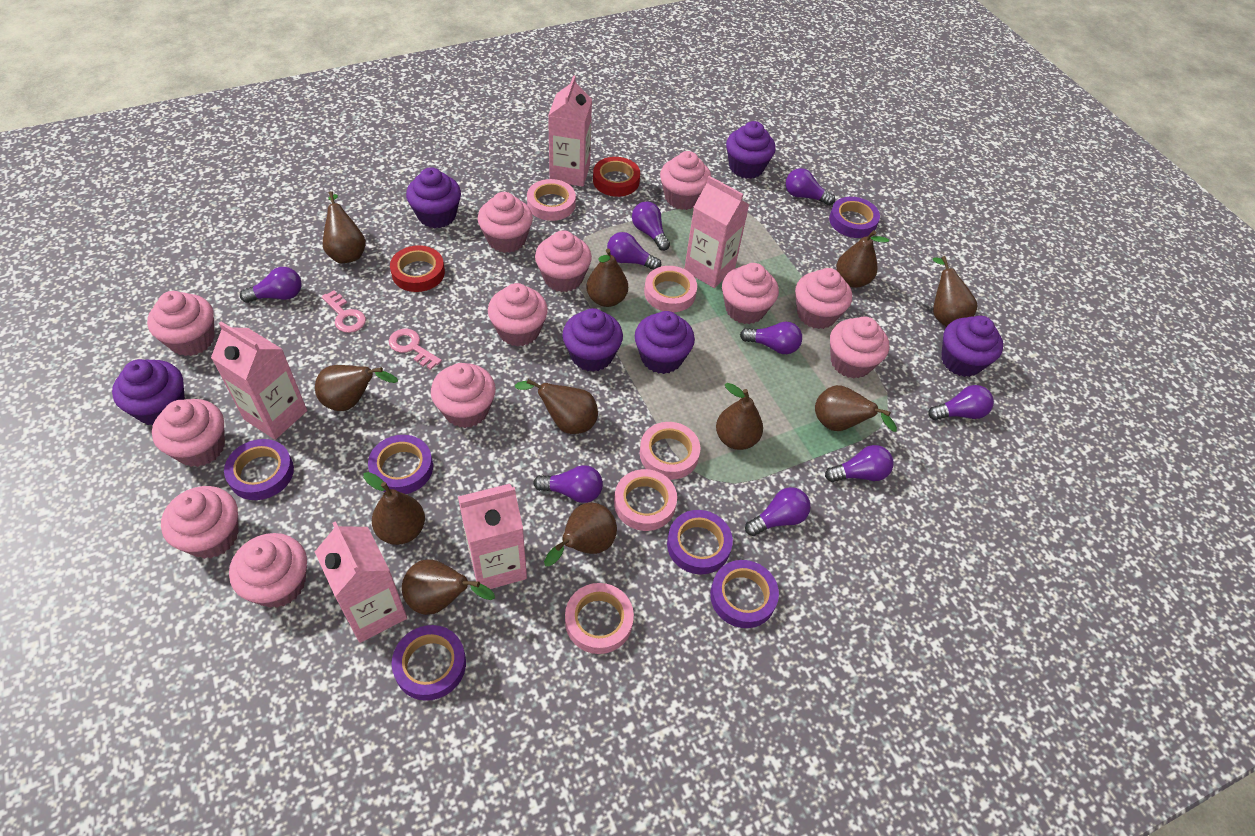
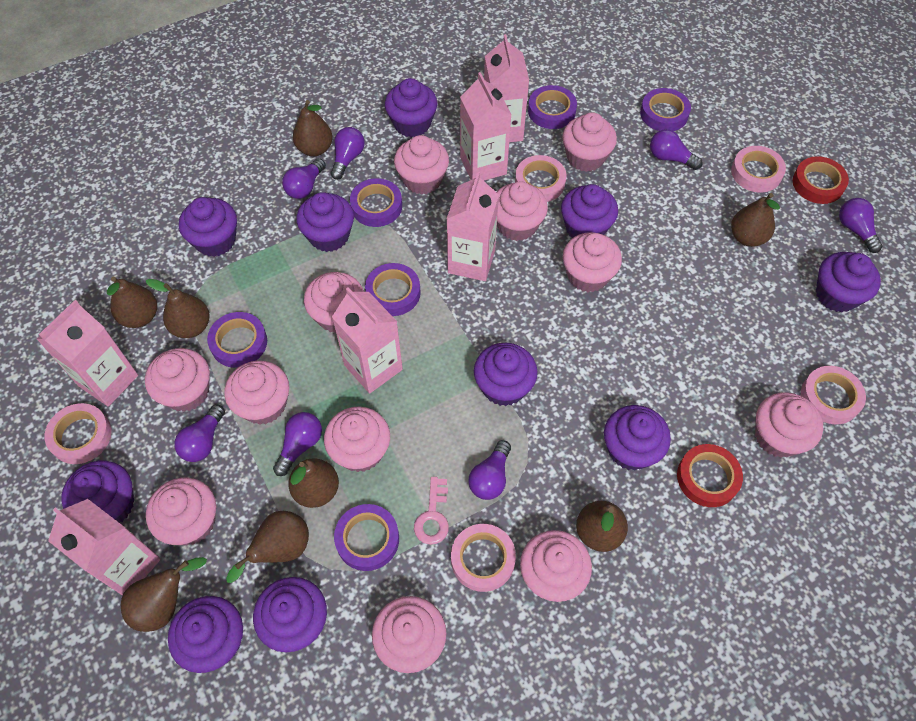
brown pear: [315,365,398,411] [323,191,366,263] [363,472,425,545] [402,559,495,615] [515,379,598,434] [544,502,617,566] [587,249,628,307] [716,383,763,450] [815,385,897,432] [836,230,889,288] [933,256,978,327] = 11 -> [107,277,157,328] [121,557,207,632] [146,279,210,338] [226,511,309,583] [288,459,339,508] [293,100,333,156] [576,501,628,552] [731,193,780,247] = 8
pink carton: [211,322,307,440] [315,521,407,643] [458,484,527,589] [548,75,592,187] [684,176,749,288] = 5 -> [37,300,138,407] [48,499,161,596] [332,287,403,394] [447,172,499,281] [460,72,512,181] [484,34,529,142] = 6
pink key: [321,290,366,333] [389,329,442,370] = 2 -> [414,477,449,545] = 1
purple cupcake: [112,359,185,426] [406,167,461,228] [562,308,623,372] [635,311,695,374] [726,121,776,179] [941,316,1003,377] = 6 -> [61,461,134,523] [168,596,243,673] [179,197,237,257] [253,577,327,652] [297,192,354,252] [385,78,437,137] [474,343,538,406] [561,184,618,238] [604,405,671,471] [816,252,881,312] = 10
purple light bulb: [240,267,302,303] [533,465,603,503] [607,232,661,270] [632,202,670,251] [740,322,802,354] [745,487,811,536] [786,168,835,206] [825,445,893,482] [928,385,994,420] = 9 -> [174,405,225,462] [273,412,322,476] [282,158,326,199] [330,127,365,180] [468,440,511,500] [650,129,703,170] [839,198,883,253] = 7

